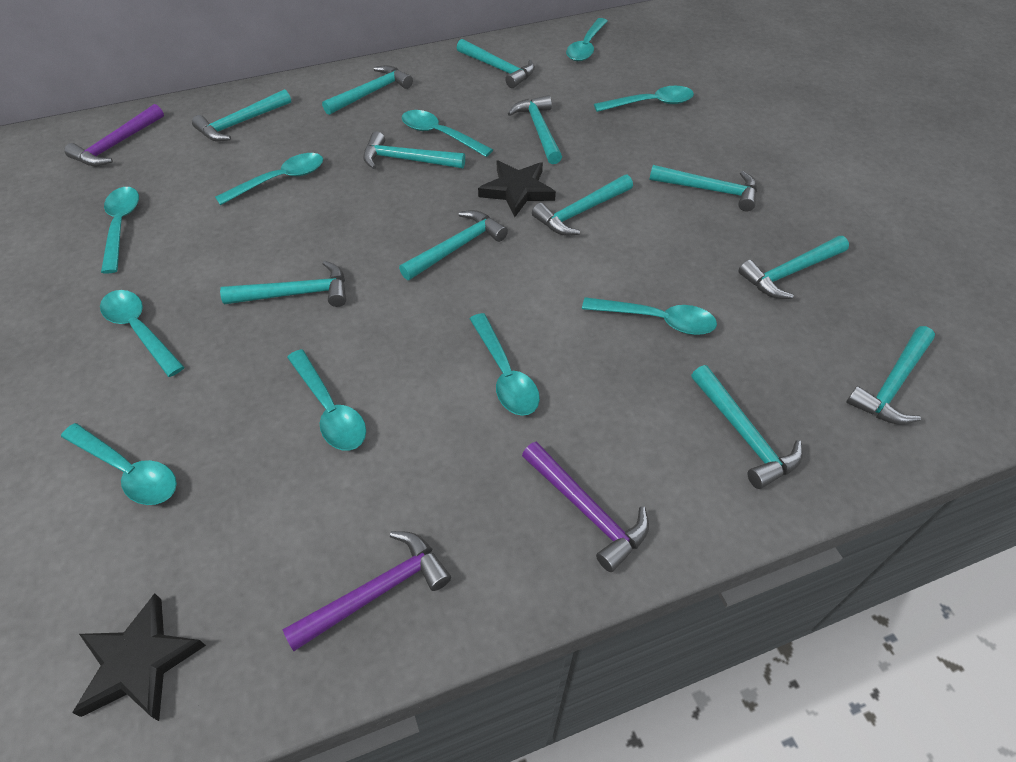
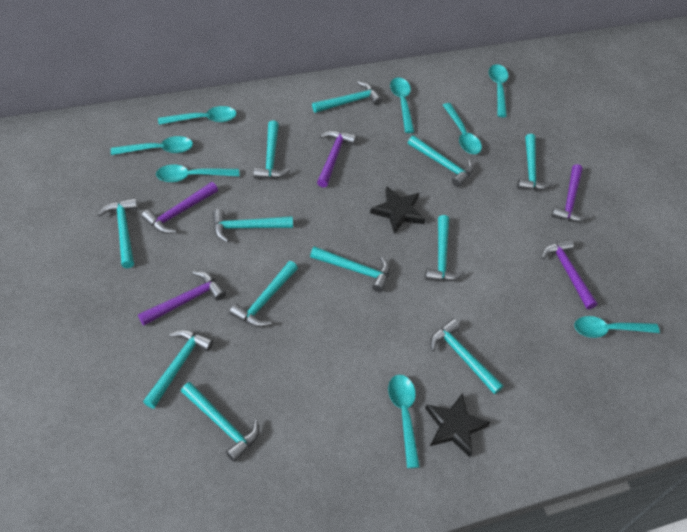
purple hammer: [64,104,164,166] [282,531,451,651] [522,441,649,572] = 3 -> [138,271,226,326] [142,182,218,234] [317,130,356,188] [541,239,598,310] [551,164,589,222] = 5
turquoise spoon: [61,423,177,505] [100,290,184,377] [101,187,139,274] [215,153,323,205] [287,349,366,451] [402,110,493,157] [470,313,540,416] [566,18,608,61] [582,297,717,335] [594,86,694,112] = 10 -> [111,136,193,155] [156,164,239,182] [158,106,236,125] [388,375,420,468] [390,77,414,133] [443,103,482,154] [489,64,508,117] [574,316,660,338] = 8

